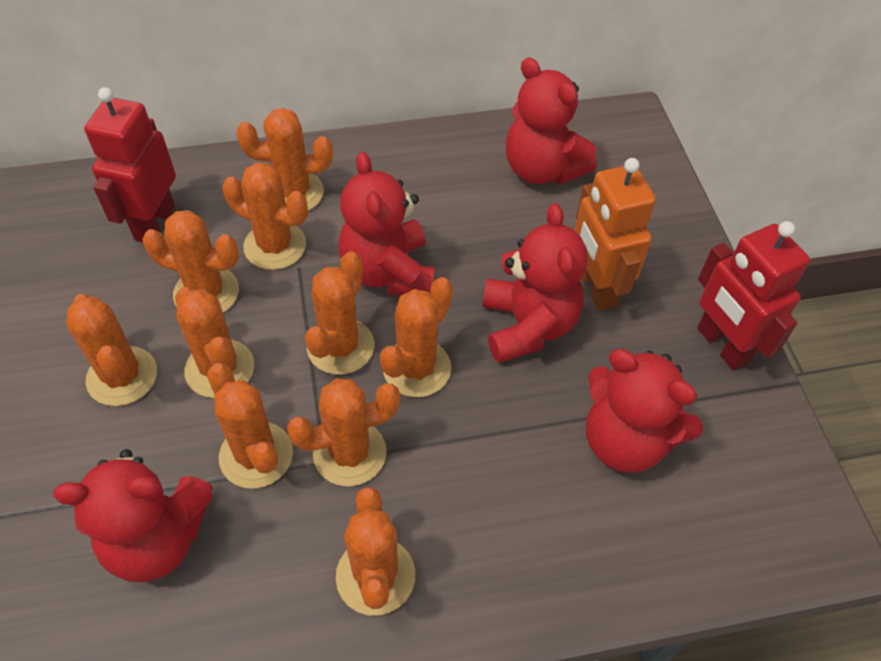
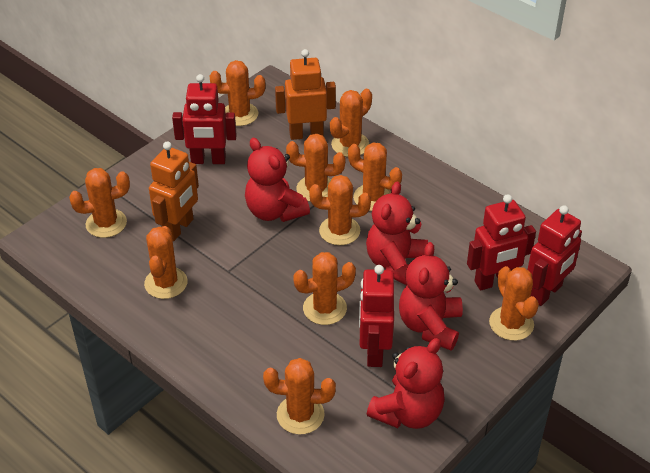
orange robot: [575,158,656,311] = 1 -> [149,142,199,241] [275,49,336,140] = 2
red robot: [84,87,176,242] [697,221,810,371] = 2 -> [172,74,237,164] [359,265,394,367] [467,194,536,290] [527,205,582,306] = 4
red teddy bear: [53,449,213,582] [339,152,434,295] [483,203,588,363] [506,57,597,184] [586,349,703,473] = 5 -> [245,138,310,222] [366,182,428,285] [367,338,445,429] [399,242,463,350] = 4

